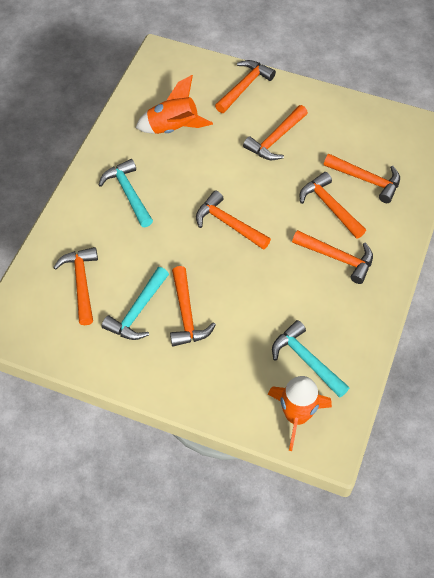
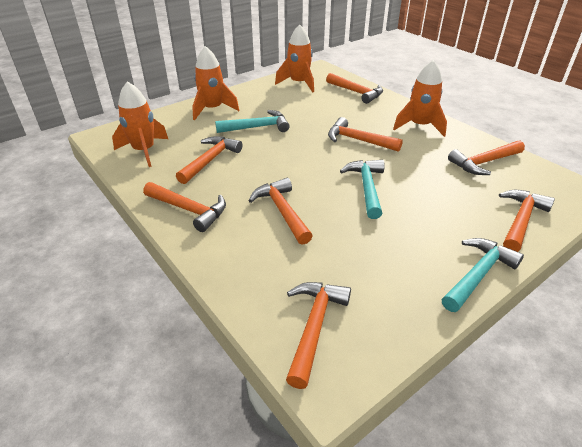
orange rocket: [136,75,213,134] [268,376,332,451] = 2 -> [112,81,168,167] [192,46,240,120] [275,25,314,92] [393,60,447,137] = 4

